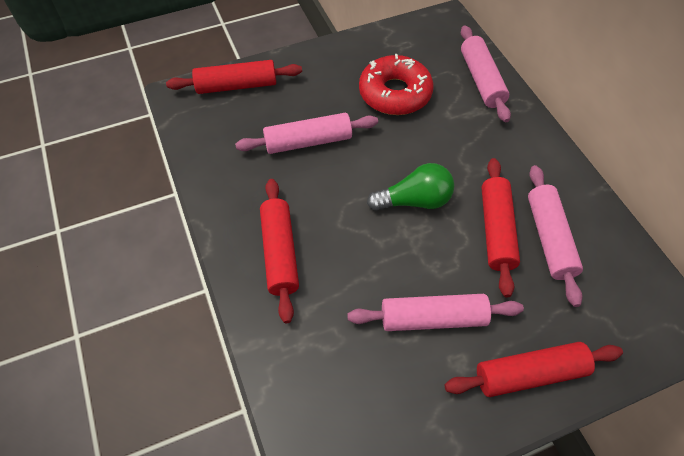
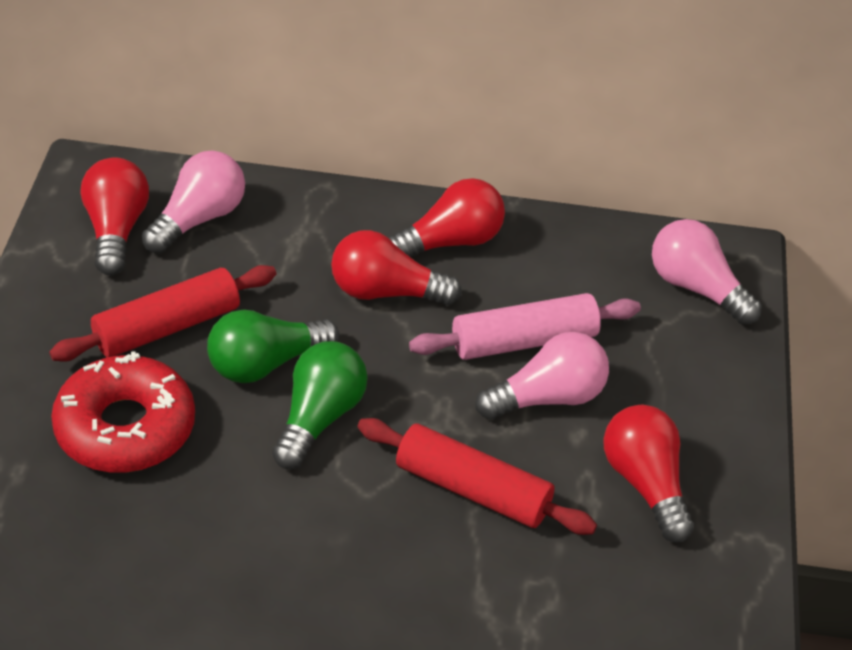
green light bulb: [367,163,454,211] = 1 -> [207,310,339,383] [272,341,368,469] = 2
pink light bulb: none = 0 -> [142,151,245,254] [475,332,609,420] [652,219,762,325] = 3
pink rolling pin: [235,113,378,154] [347,294,524,331] [461,25,511,122] [528,165,583,307] = 4 -> [409,293,641,360] = 1
red light bulb: none = 0 -> [81,157,149,275] [331,230,462,305] [388,178,505,257] [603,405,694,542] = 4
red rolling pin: [166,60,302,94] [260,179,299,323] [444,342,623,397] [482,158,520,298] = 4 -> [49,265,276,362] [357,418,597,535] = 2

